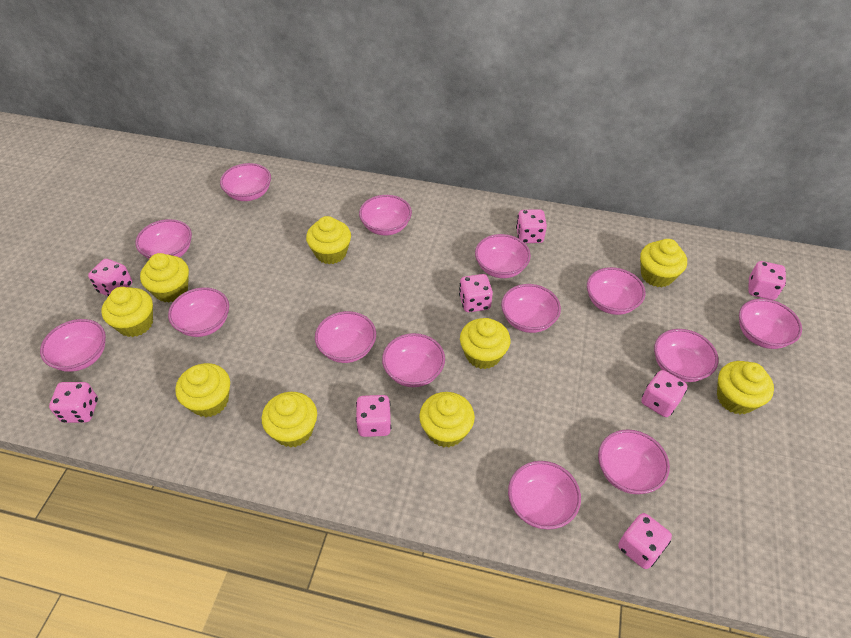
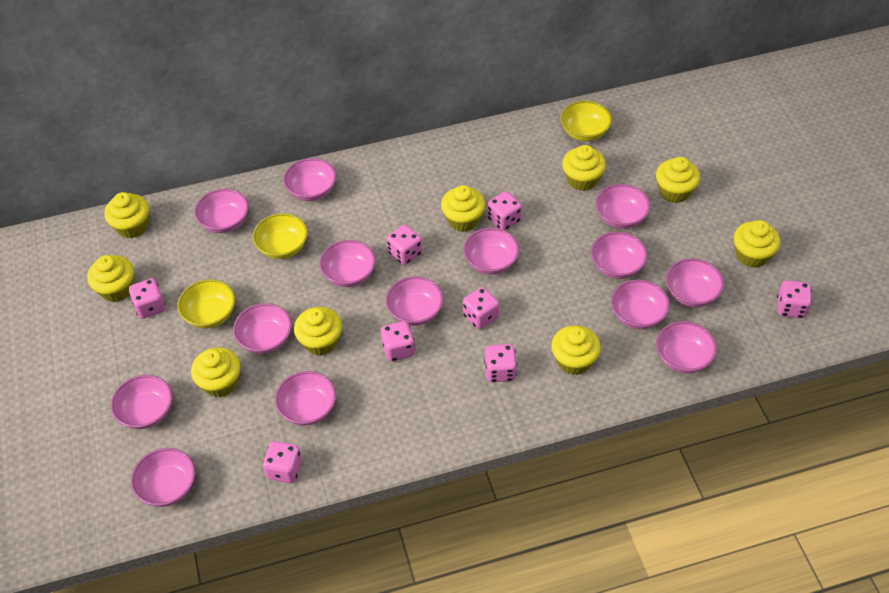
yellow bowl: none = 0 -> [177,279,235,329] [253,213,308,259] [560,101,612,141] = 3

